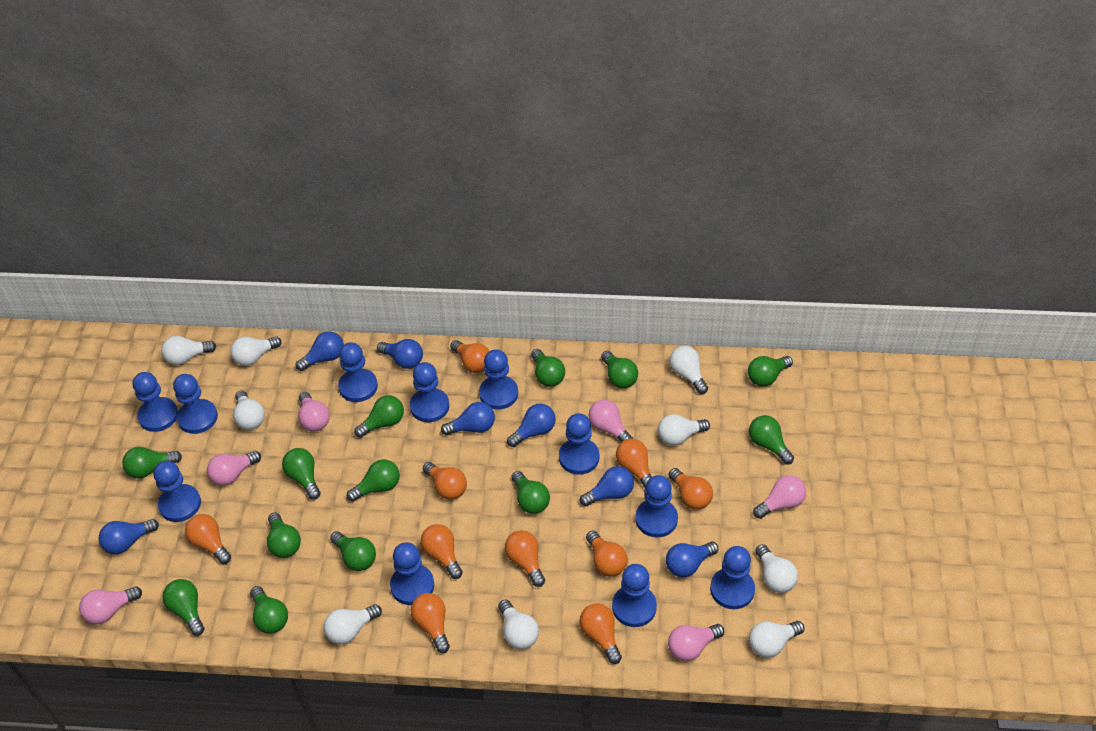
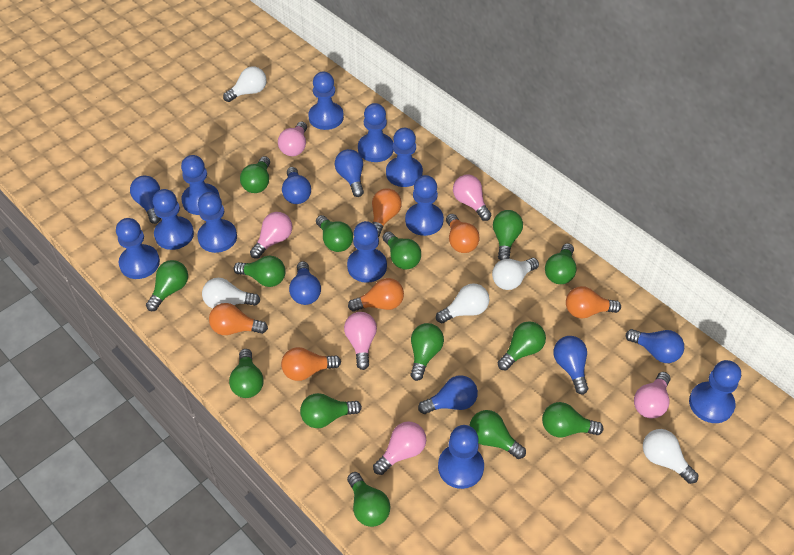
green light bulb: [122,447,182,479] [162,579,205,636] [250,586,288,634] [267,512,301,558] [282,448,321,500] [330,531,376,571] [347,460,400,502] [354,395,404,438] [512,471,550,514] [531,349,565,387] [601,351,638,388] [748,356,793,386] [749,415,794,464] = 13 -> [146,260,188,311] [229,349,263,398] [234,256,286,287] [240,156,270,193] [300,393,362,428] [316,215,353,252] [347,472,390,527] [383,231,421,270] [410,323,444,381] [469,410,526,459] [493,210,523,261] [498,321,546,371] [542,402,603,437] [545,243,577,284] = 14
orange light bulb: [185,514,231,564] [411,593,450,653] [421,524,463,579] [423,462,467,500] [450,340,489,373] [505,530,545,587] [579,603,622,664] [586,530,628,577] [616,439,652,490] [669,468,713,510] = 10 -> [209,303,268,335] [281,347,341,381] [348,278,404,311] [372,188,402,237] [446,214,480,253] [566,286,621,319] = 6
white light bulb: [161,336,216,365] [230,336,282,366] [233,390,265,430] [324,604,382,644] [498,599,539,649] [658,414,710,446] [669,346,708,394] [749,621,805,658] [755,544,798,593] = 9 -> [202,278,260,309] [223,66,267,102] [436,283,489,323] [492,258,539,290] [643,429,698,484] = 5

